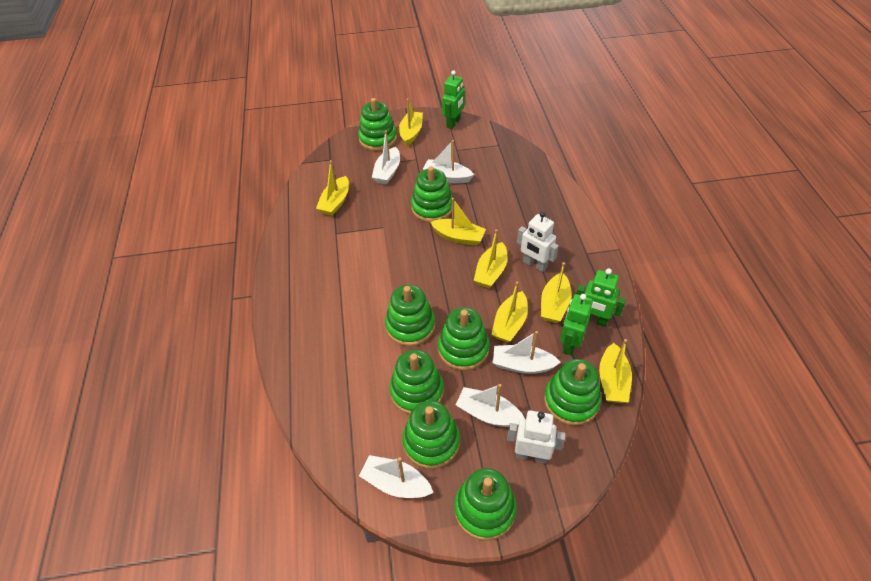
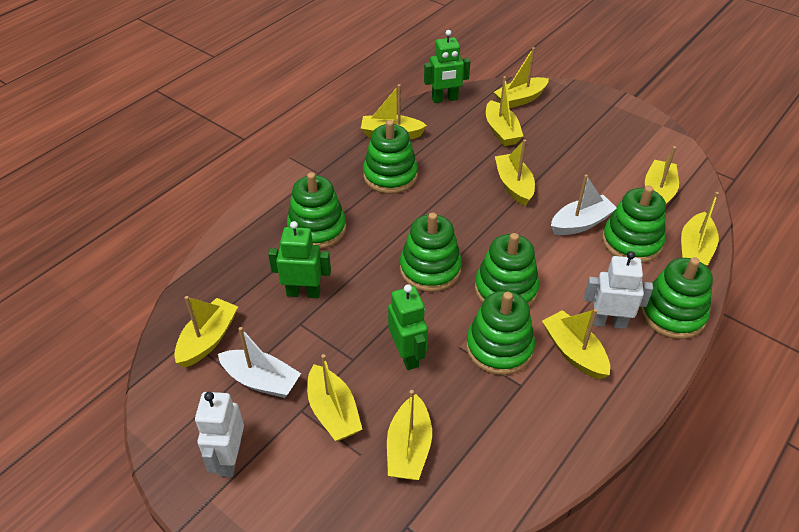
green stacking toy: [358,98,397,151] [385,285,435,346] [389,350,444,415] [402,400,460,469] [411,166,453,223] [438,307,490,371] [454,468,517,541] [544,359,601,426] = 8 -> [287,172,346,249] [363,120,418,194] [400,213,462,292] [466,291,535,375] [475,233,539,307] [602,185,666,263] [640,257,713,339] = 7
white boat: [359,455,434,498] [372,130,400,185] [423,140,474,183] [456,384,525,427] [493,331,560,374] = 5 -> [218,327,301,398] [551,174,617,235] = 2
yellow boat: [316,160,349,216] [399,98,423,146] [430,198,486,246] [474,229,507,289] [491,282,528,343] [541,262,572,323] [599,339,632,403] = 7 -> [174,296,238,368] [307,354,362,441] [361,84,427,139] [387,390,432,480] [486,76,524,146] [494,47,549,108] [495,139,535,206] [542,309,610,379] [645,146,679,204] [681,192,719,266] = 10

